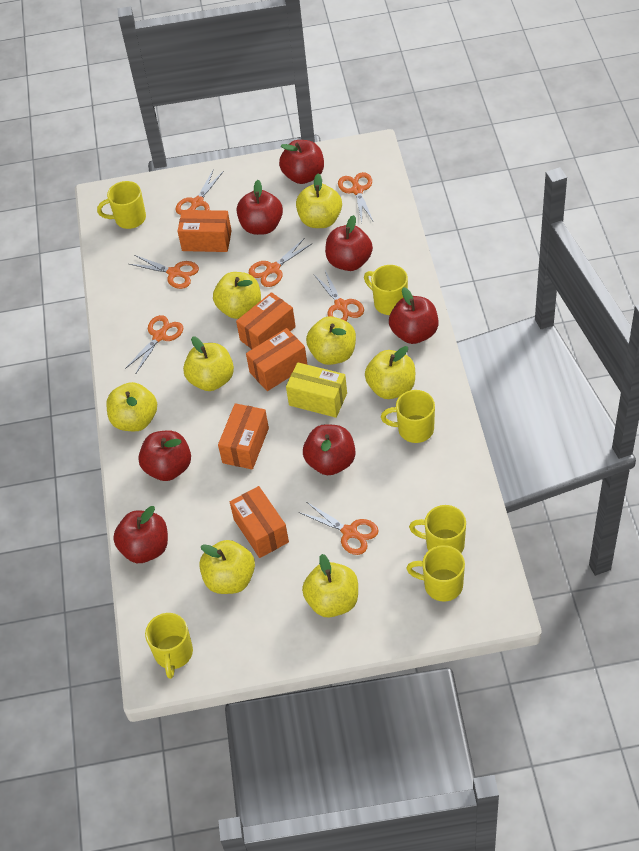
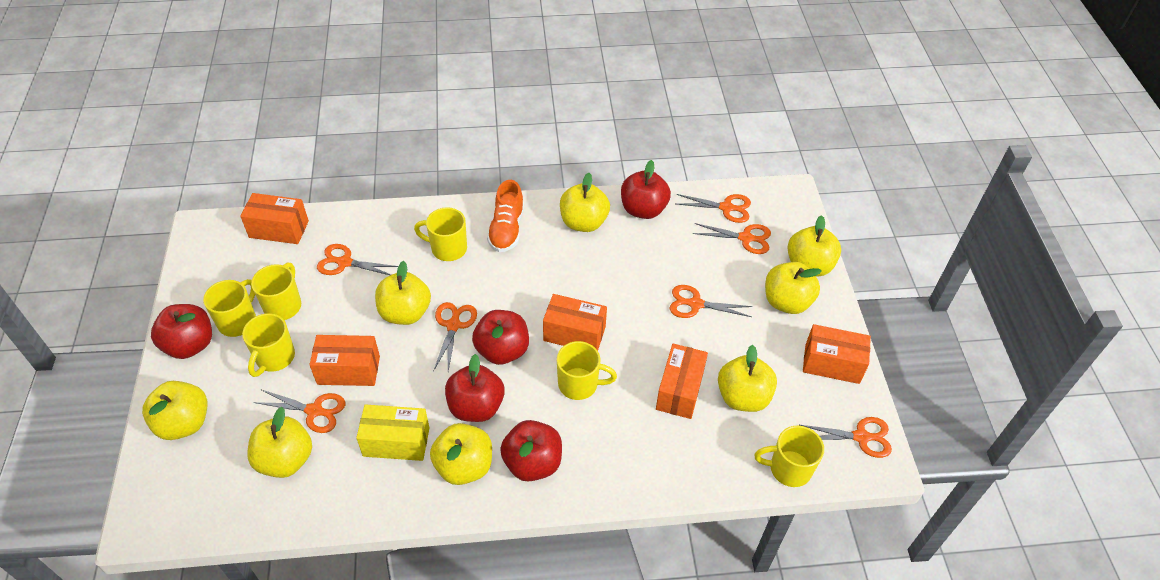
orange shoe: none = 0 -> [487,180,524,252] = 1
red apple: [113,506,168,563] [138,430,191,481] [237,180,283,235] [279,140,324,184] [303,424,356,475] [325,215,373,271] [389,287,439,344] = 7 -> [151,304,212,359] [445,354,505,422] [472,310,529,365] [500,420,562,482] [621,160,671,219] = 5

